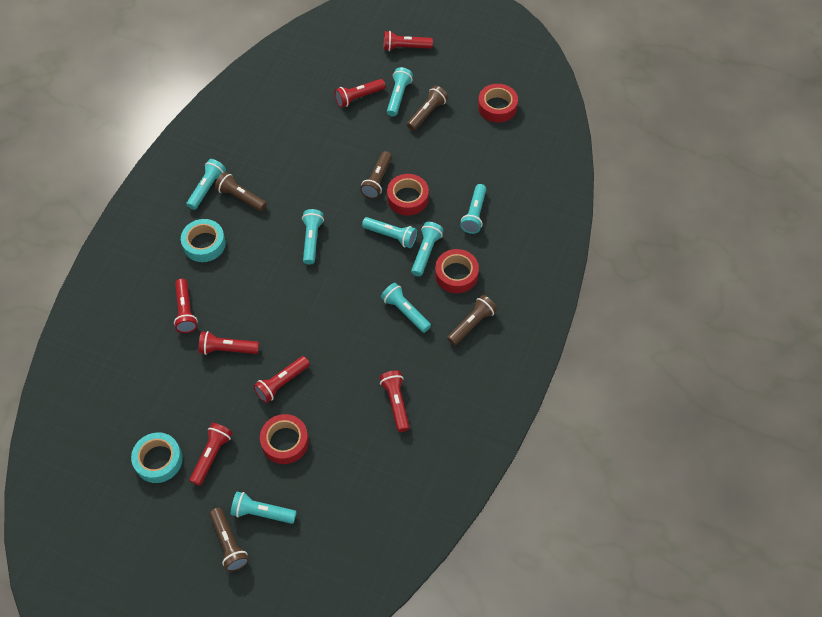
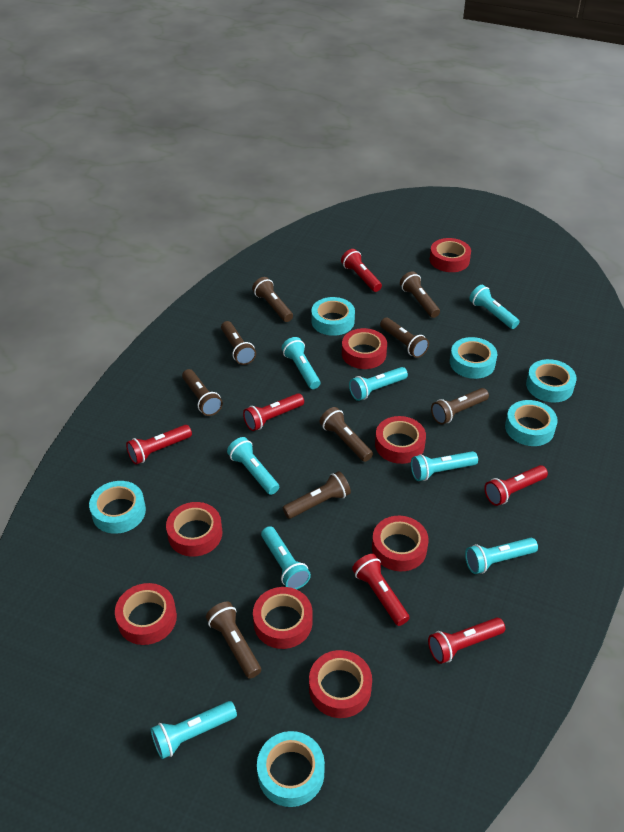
brown flashlight: [210,508,249,572] [215,172,267,212] [360,151,392,199] [407,86,448,131] [447,295,497,345] = 5 -> [182,369,223,416] [206,602,261,679] [221,321,256,365] [252,277,293,322] [283,471,351,519] [320,407,373,462] [380,318,429,358] [400,272,440,318] [431,388,489,425] = 9
red flashlight: [174,279,198,333] [190,423,233,486] [199,331,259,355] [253,356,310,403] [335,79,385,108] [379,370,410,432] [384,31,433,51] = 7 -> [126,425,192,465] [243,393,304,431] [341,249,382,292] [352,554,409,626] [428,618,505,664] [484,465,548,506] = 6
red tape: [260,414,309,464] [387,174,429,216] [435,249,479,293] [478,84,518,122] = 4 -> [115,583,177,645] [166,502,222,557] [253,587,312,649] [309,650,372,718] [342,328,387,369] [372,516,429,571] [375,416,426,464] [430,238,471,272] = 8
turquoise tape: [131,432,183,483] [181,219,226,262] = 2 -> [89,481,146,534] [257,731,325,807] [311,297,355,336] [450,337,497,379] [505,400,558,446] [526,359,577,403] = 6

